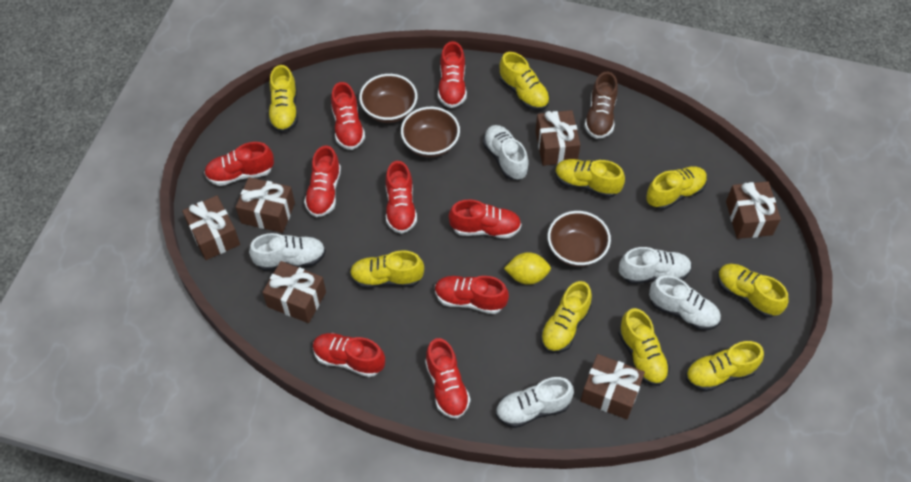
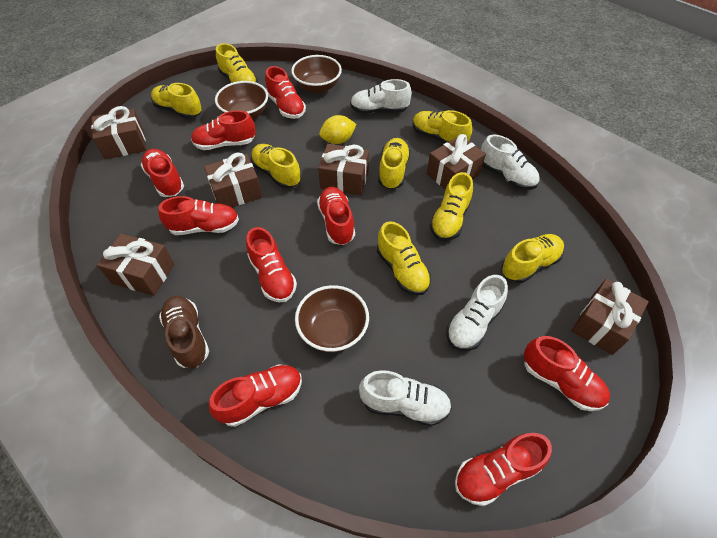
white shoe: [249,233,326,271] [483,125,529,180] [496,377,574,428] [619,247,692,284] [649,275,721,331] = 5 -> [350,79,412,114] [359,370,452,426] [446,275,508,351] [481,135,540,190] = 4
yellow shoe: [268,65,298,133] [350,250,424,289] [499,52,550,111] [540,281,592,353] [555,159,625,198] [618,308,670,386] [646,166,707,210] [686,341,764,392] [718,264,789,318] = 9 -> [151,83,202,119] [216,43,258,83] [251,144,301,188] [377,221,431,295] [378,138,410,189] [412,110,472,144] [430,172,473,241] [501,234,564,283] = 8

